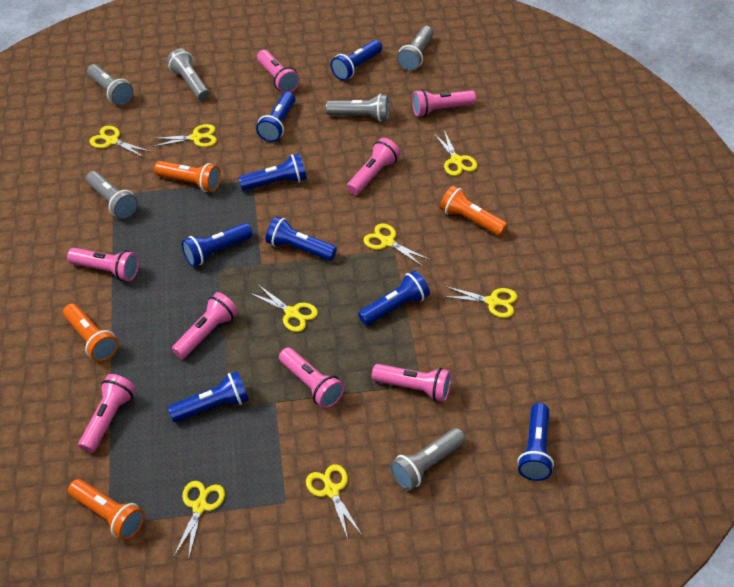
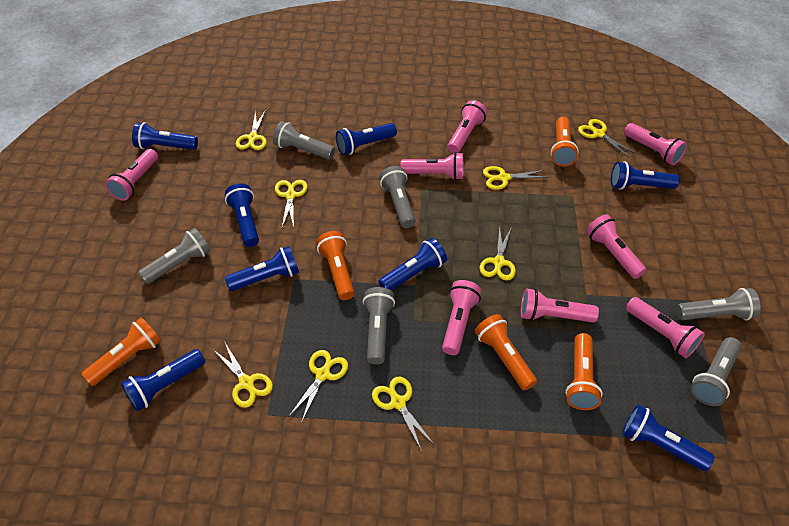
orange flashlight: [63,303,119,362] [68,479,145,541] [154,161,221,192] [440,185,508,236] = 4 -> [81,317,162,386] [316,231,355,300] [475,314,537,391] [551,117,579,166] [565,333,603,410] = 5

